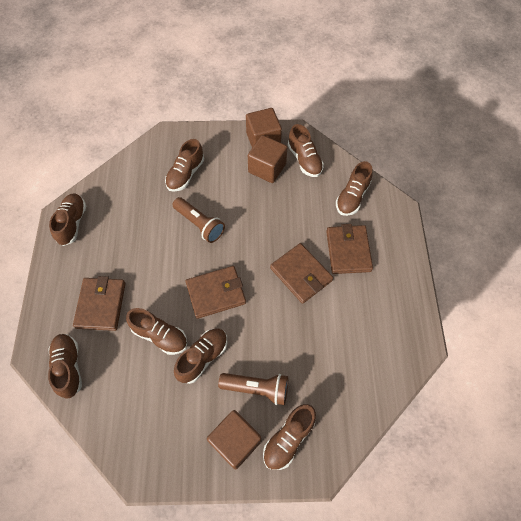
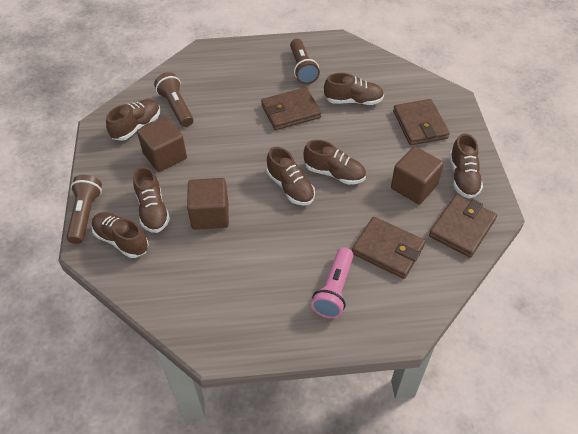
brown flashlight: [173,197,225,243] [218,373,288,405] = 2 -> [67,175,102,244] [154,72,193,127] [290,39,320,84] = 3
brown shoe: [48,334,82,398] [49,193,86,246] [126,308,187,355] [165,139,204,192] [174,329,227,384] [263,404,316,470] [288,124,324,177] [336,161,373,216] = 8 -> [91,212,149,258] [106,99,160,141] [133,166,170,233] [267,147,315,206] [303,140,366,185] [324,73,384,105] [449,133,483,198] = 7
pink flashlight: none = 0 -> [311,247,354,319] = 1

